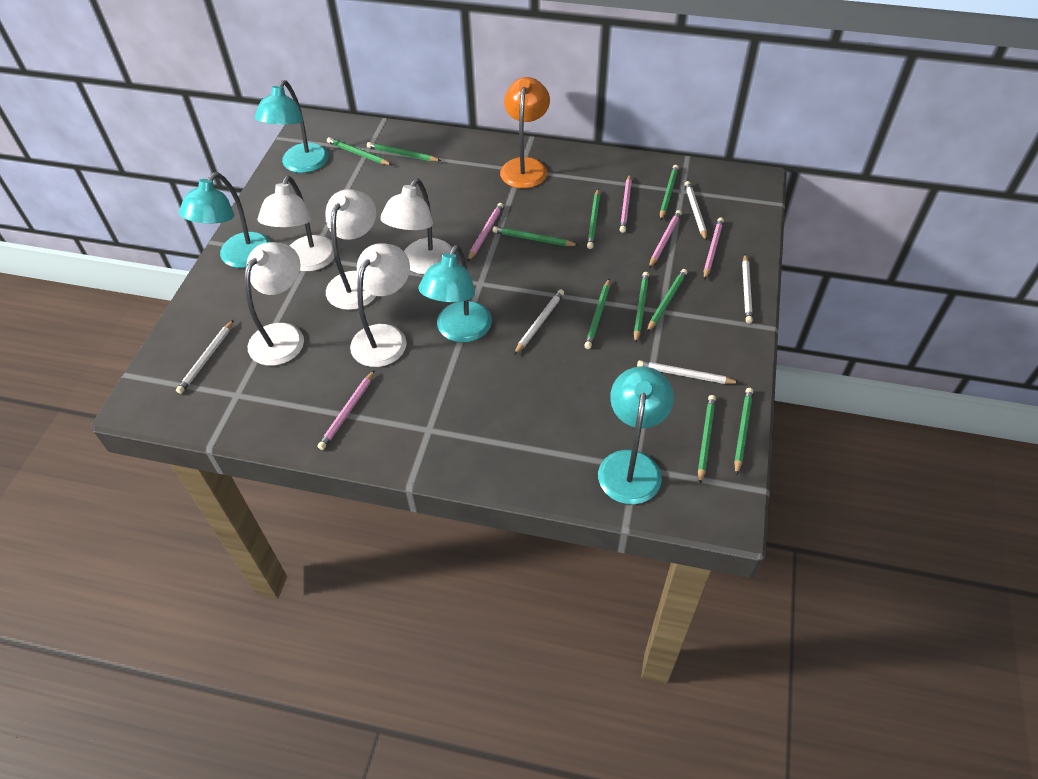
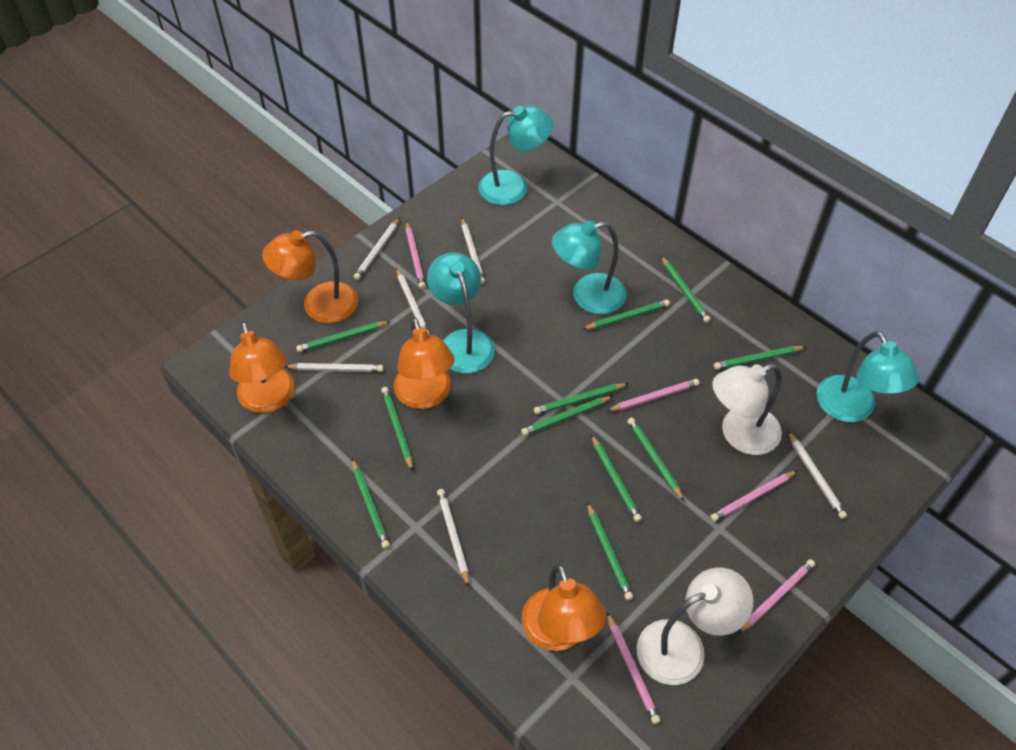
green pencil: [327,137,392,165] [367,142,441,161] [493,226,579,246] [584,279,610,349] [587,189,600,249] [634,272,649,344] [647,269,687,333] [660,165,679,221] [698,395,716,484] [734,388,753,476] = 10 -> [296,321,391,352] [352,459,390,549] [381,387,413,471] [521,396,613,436] [534,383,629,414] [583,300,670,330] [587,502,633,601] [591,434,642,522] [627,418,684,501] [661,256,711,323] [714,346,806,370] = 11
orange lamp: [500,77,550,188] = 1 -> [229,321,295,413] [262,230,358,323] [394,317,455,409] [522,563,606,651] = 4
white lamp: [245,242,304,366] [258,176,334,272] [326,189,376,310] [350,243,410,367] [380,178,452,275] = 5 -> [636,567,753,685] [712,364,782,455] = 2
white pencil: [176,320,234,394] [514,289,564,355] [637,360,740,384] [685,181,707,241] [742,254,753,324] = 5 -> [285,363,384,372] [354,217,400,280] [396,267,430,335] [437,489,469,587] [461,218,485,284] [788,431,847,519] = 6

